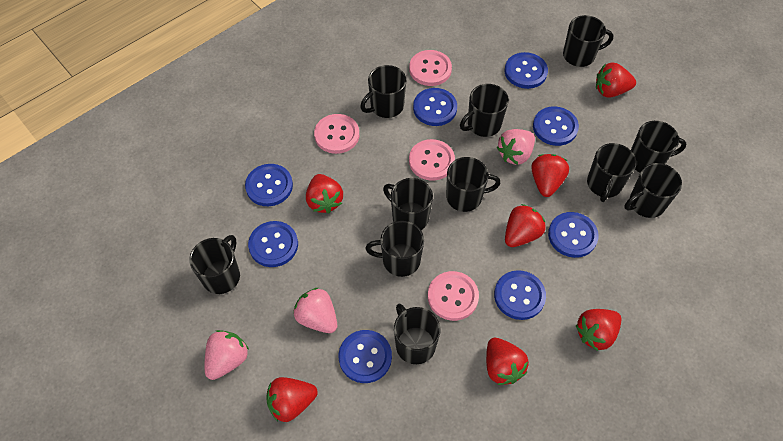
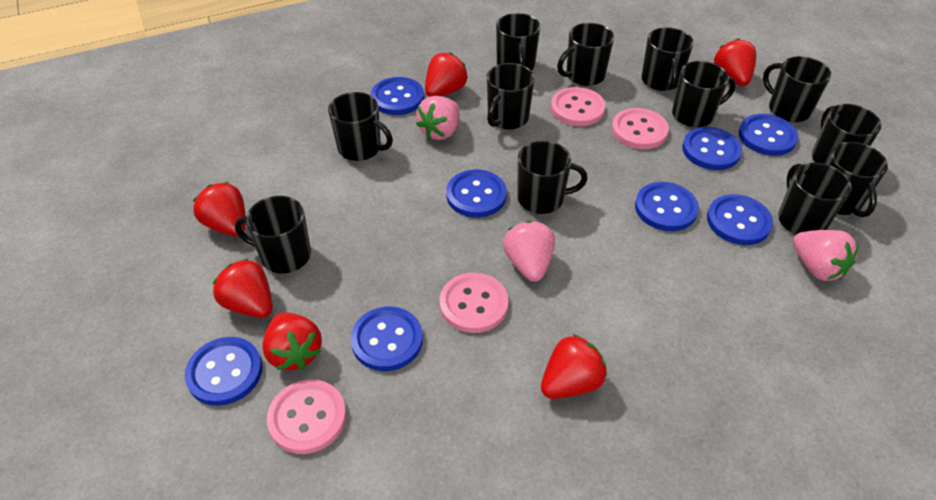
black mug: [189,235,240,294] [360,65,406,118] [365,221,424,277] [383,178,433,230] [394,304,441,364] [446,157,500,212] [460,84,509,137] [563,15,613,67] [587,143,636,202] [624,163,682,218] [631,121,686,173] = 11 -> [235,196,311,274] [328,92,393,161] [487,63,534,130] [496,13,540,71] [517,141,588,214] [557,23,614,86] [641,27,694,91] [672,61,736,127] [763,56,831,122] [778,163,852,235] [812,104,882,164] [826,142,888,218] = 12
red strawberry: [266,377,318,422] [306,174,343,213] [486,338,529,385] [505,204,546,247] [531,154,569,197] [576,309,621,351] [596,62,636,98] = 7 -> [193,182,246,236] [213,258,273,318] [262,313,322,370] [425,53,468,97] [541,334,607,399] [714,38,756,86] = 6

